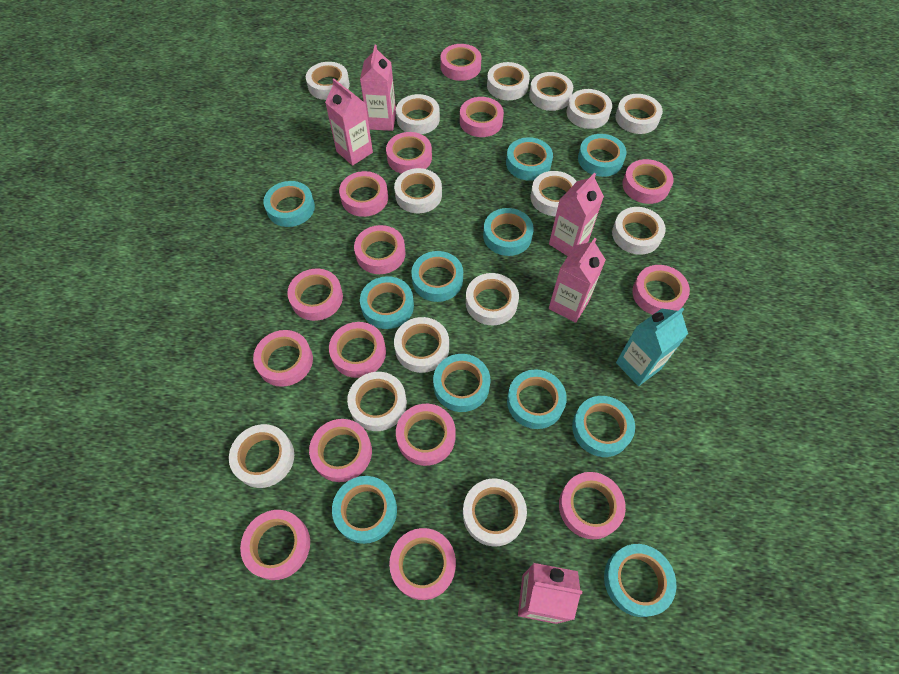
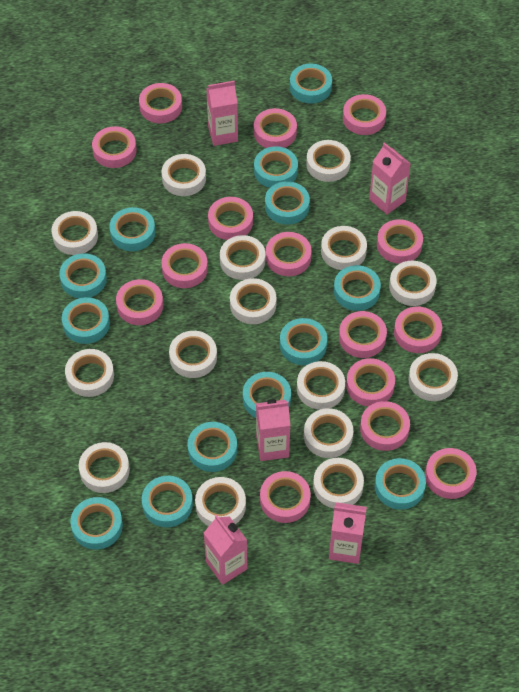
turquoise carton: [616,307,688,386] = 1 -> none = 0
turquoise tape: [263,181,315,227] [332,476,397,544] [360,276,414,329] [411,251,463,302] [433,354,491,412] [483,208,534,256] [506,137,553,181] [507,369,567,429] [572,396,635,457] [578,134,626,177] [604,544,676,617] = 11 -> [59,253,107,298] [62,297,110,344] [70,497,123,550] [109,207,155,251] [142,476,193,527] [188,422,237,472] [243,372,291,418] [254,146,298,188] [265,181,310,225] [280,318,327,365] [290,64,332,103] [334,265,381,311] [375,458,426,510] = 13
white tape: [229,424,294,488] [306,62,350,100] [347,372,407,431] [394,168,442,213] [394,317,449,373] [396,94,440,134] [463,478,527,547] [466,273,519,325] [487,62,530,100] [529,72,573,111] [531,171,577,216] [566,89,612,129] [612,207,666,255] [615,94,663,134] = 14 -> [52,211,98,255] [65,349,114,397] [79,442,130,493] [162,154,206,196] [169,331,217,378] [195,477,246,526] [220,235,266,280] [230,278,276,324] [297,361,345,410] [304,408,353,458] [306,140,351,182] [313,458,364,508] [321,226,367,270] [389,260,437,306] [408,353,458,401] = 15

